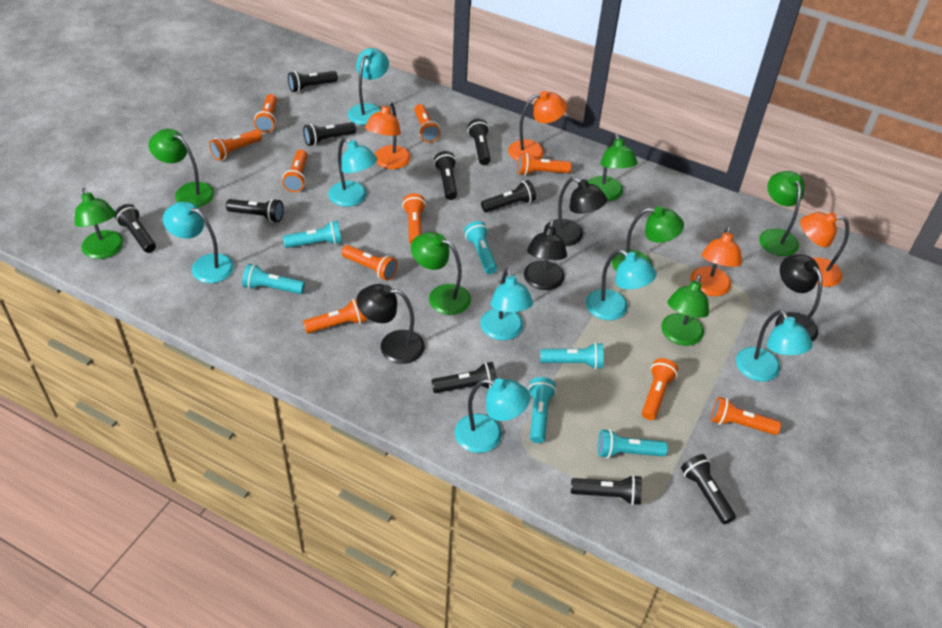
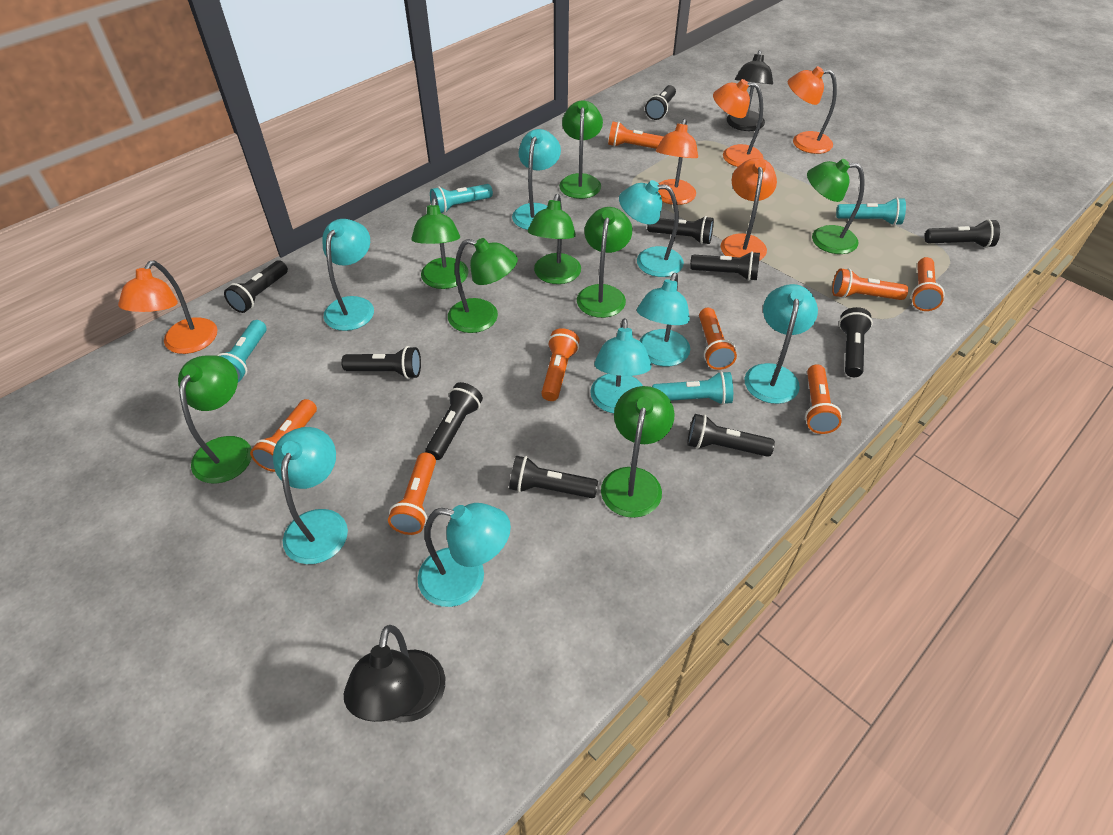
black lamp: [356,284,425,364] [524,220,567,290] [544,177,607,246] [775,254,822,342] = 4 -> [344,625,445,722] [727,50,773,131] = 2
green lamp: [75,188,124,259] [149,129,215,207] [411,232,471,315] [588,133,638,201] [612,206,684,272] [661,275,709,346] [759,171,805,256] = 7 -> [178,356,252,484] [411,198,469,289] [448,238,518,333] [528,194,581,284] [559,100,603,199] [577,207,632,318] [601,386,675,518] [807,159,865,254] = 8
orange flashlight: [209,129,262,160] [254,94,277,133] [282,150,307,192] [303,299,367,333] [341,245,398,281] [402,193,426,244] [414,104,440,142] [518,153,571,175] [642,358,678,420] [711,397,781,435] = 10 -> [250,399,317,472] [388,452,436,535] [541,328,580,401] [608,122,664,149] [699,308,737,370] [805,364,842,434] [832,268,908,300] [911,257,945,311] = 8
orange lamp: [365,102,411,169] [508,91,567,161] [690,226,742,296] [800,212,849,287] = 4 -> [118,261,217,354] [656,119,698,205] [713,79,763,167] [720,158,777,261] [788,66,837,154] = 5
turquoise flashlight: [242,264,305,294] [283,221,342,248] [464,221,497,274] [528,377,556,443] [541,342,603,369] [598,429,668,458] = 6 -> [217,320,267,382] [430,184,493,214] [652,371,733,405] [836,197,906,225] = 4
turquoise lamp: [163,201,234,283] [328,137,377,207] [348,48,389,125] [455,378,530,453] [480,269,533,340] [586,249,656,320] [736,310,813,381] = 7 -> [273,427,348,564] [322,219,374,331] [417,503,511,607] [512,129,561,230] [590,318,651,413] [619,180,684,277] [637,273,690,366] [745,284,818,404] = 8

